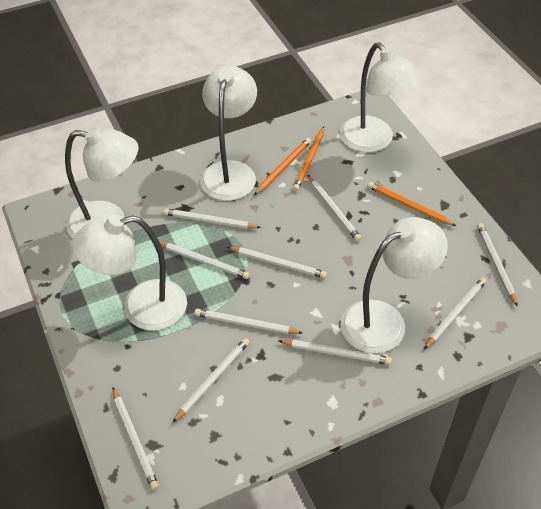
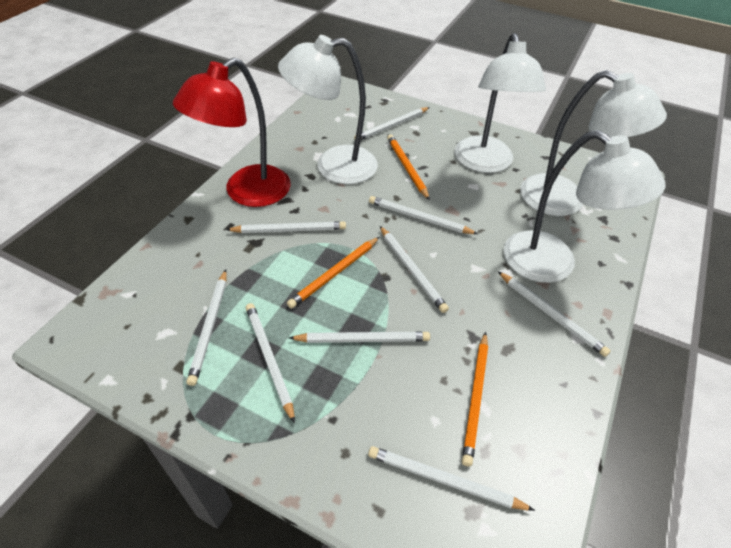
red lamp: none = 0 -> [173,58,291,207] = 1
white lamp: [65,127,139,238] [72,215,187,331] [200,65,257,201] [340,42,421,153] [340,217,448,353] = 5 -> [278,35,378,184] [455,33,546,173] [504,130,666,283] [520,70,667,216] = 4
white pencil: [112,387,159,490] [160,242,250,279] [163,208,261,229] [172,338,250,423] [194,309,302,334] [228,247,327,278] [279,340,392,365] [308,175,361,242] [424,277,487,349] [477,223,518,307] = 10 -> [187,269,227,386] [226,221,346,233] [246,303,295,423] [289,332,430,343] [354,107,430,140] [368,446,535,511] [369,196,478,234] [380,226,449,313] [497,271,611,357] = 9

